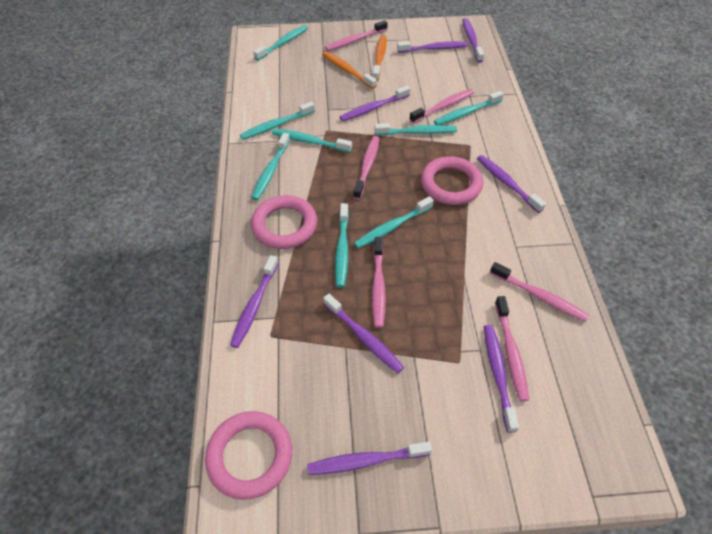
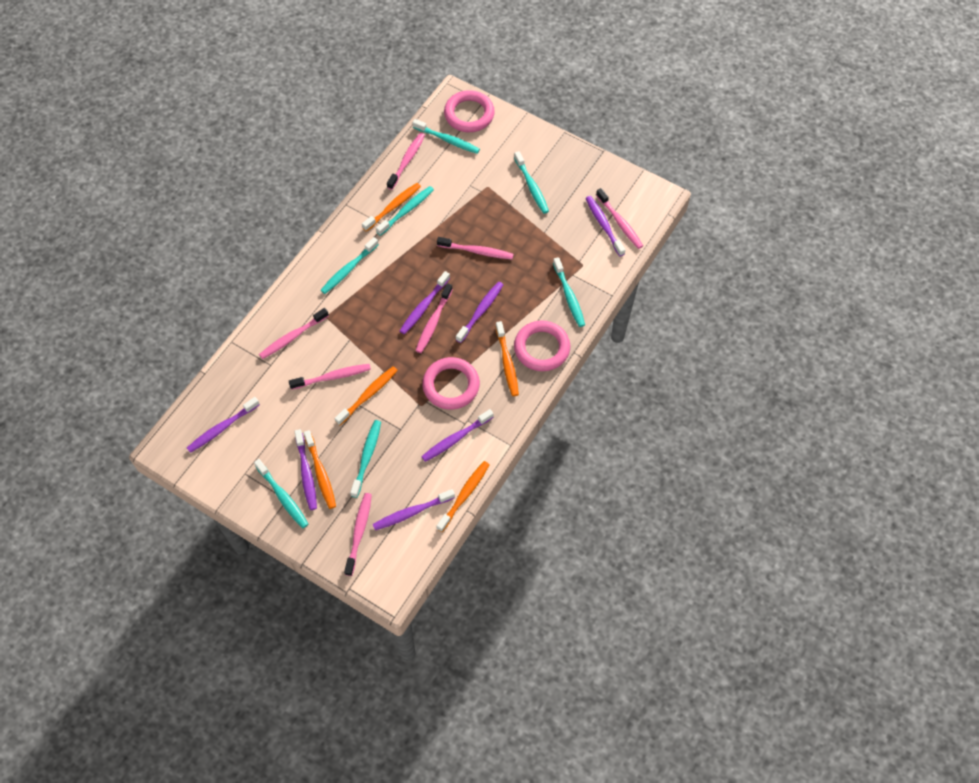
orange toothbrush: [322,51,377,89] [372,35,387,81] = 2 -> [304,430,336,509] [335,366,398,425] [362,183,421,232] [436,461,489,532] [496,321,519,396] = 5
pink toothbrush: [325,20,388,51] [353,136,380,200] [372,237,386,328] [410,89,474,123] [490,262,589,322] [495,296,529,401] = 6 -> [259,308,329,359] [289,364,371,390] [344,493,372,576] [387,133,425,190] [415,283,453,353] [437,237,514,259] [596,188,643,249] = 7
purple toothbrush: [230,255,278,348] [307,442,432,475] [323,294,404,373] [340,86,410,121] [397,41,468,53] [462,18,484,62] [477,155,546,213] [484,325,519,433] = 8 -> [187,397,260,453] [294,429,317,510] [373,489,455,530] [400,271,450,335] [421,409,493,462] [456,281,503,343] [585,196,625,256] = 7
turquoise toothbrush: [240,101,315,140] [251,133,290,200] [253,25,308,61] [272,129,352,153] [335,203,349,287] [354,196,434,249] [374,123,457,135] [434,91,504,125] = 8 -> [254,459,308,528] [321,237,379,294] [350,420,381,498] [376,186,434,236] [413,119,480,154] [514,151,549,214] [553,257,585,327] = 7

